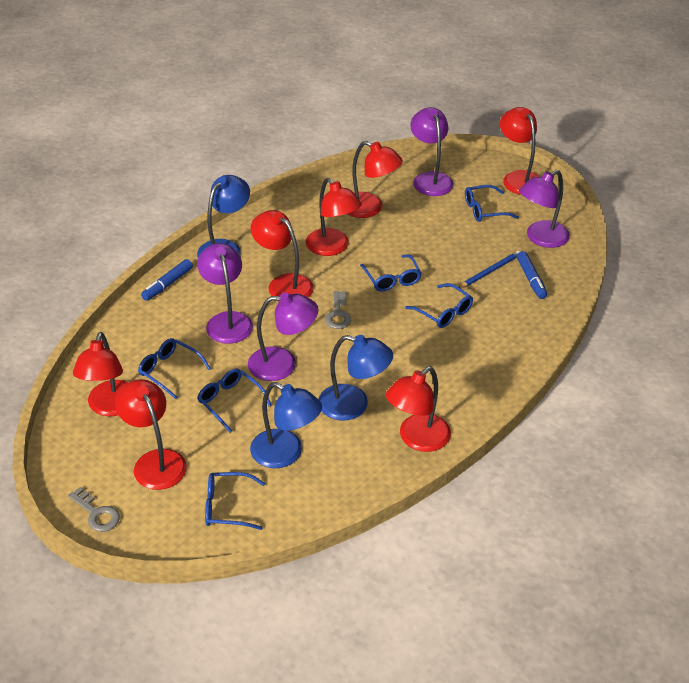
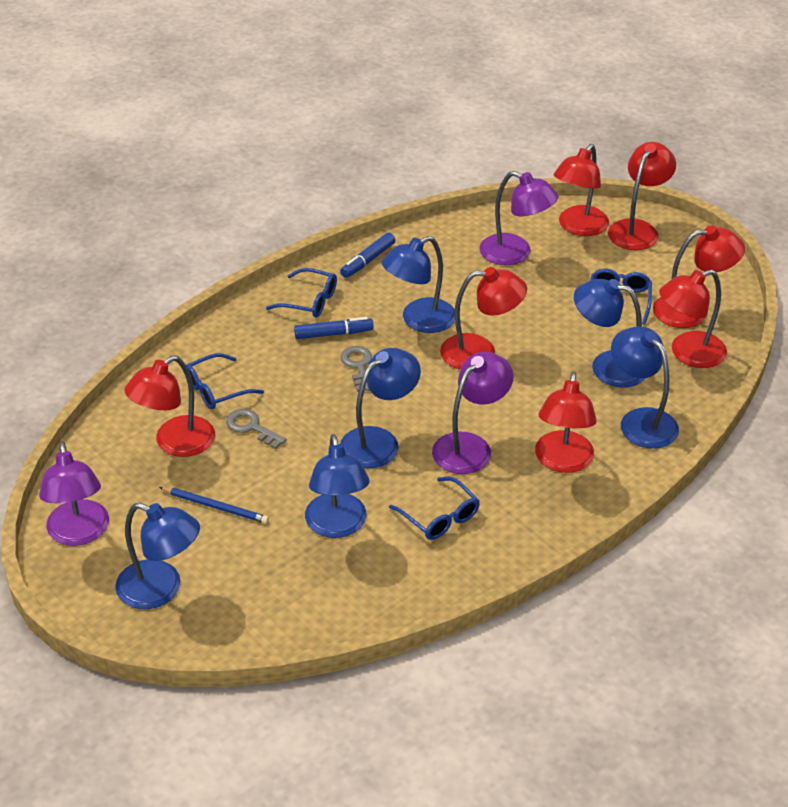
blue glasses: [138,338,211,399] [197,369,272,432] [205,472,265,530] [360,254,421,291] [405,283,473,328] [465,185,519,222] = 6 -> [186,353,264,410] [266,268,337,317] [389,477,480,540] [590,269,652,325] = 4
blue lamp: [197,175,250,258] [250,382,322,468] [318,335,393,421] = 3 -> [115,503,200,609] [305,434,370,538] [340,348,421,468] [382,236,455,333] [574,279,645,388] [611,326,679,449] = 6
purple lamp: [197,243,253,344] [248,292,318,381] [410,107,454,196] [519,170,570,248] = 4 -> [39,442,109,546] [432,352,514,474] [479,171,559,265] = 3

